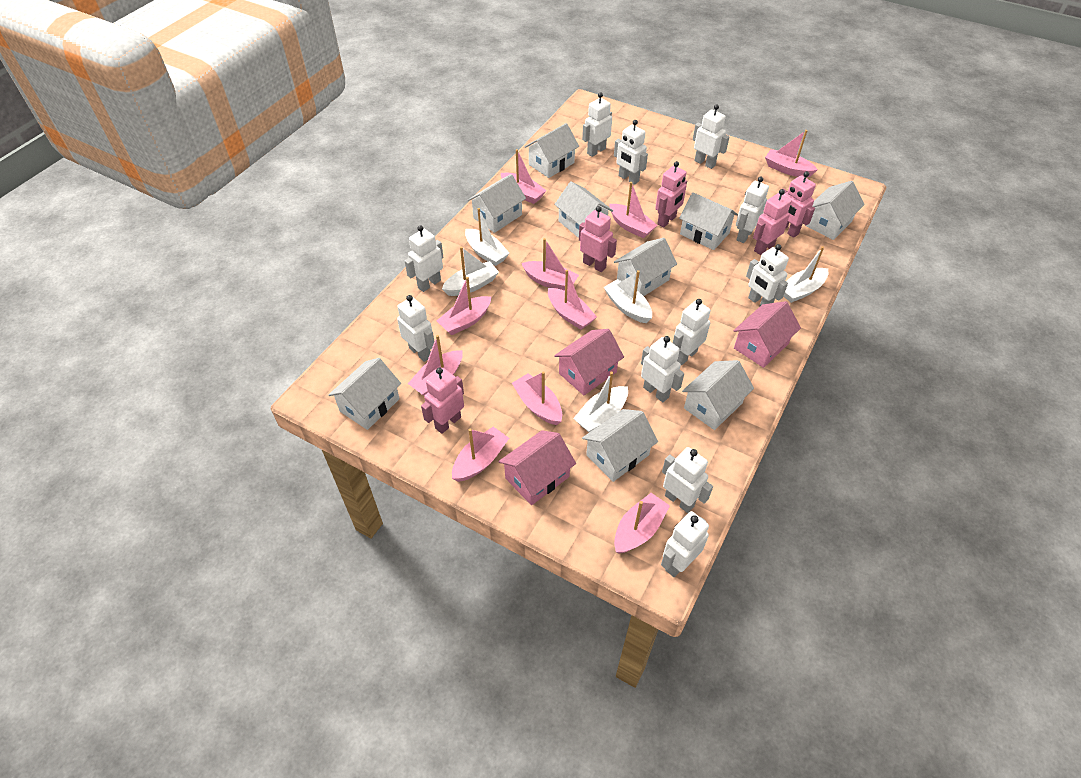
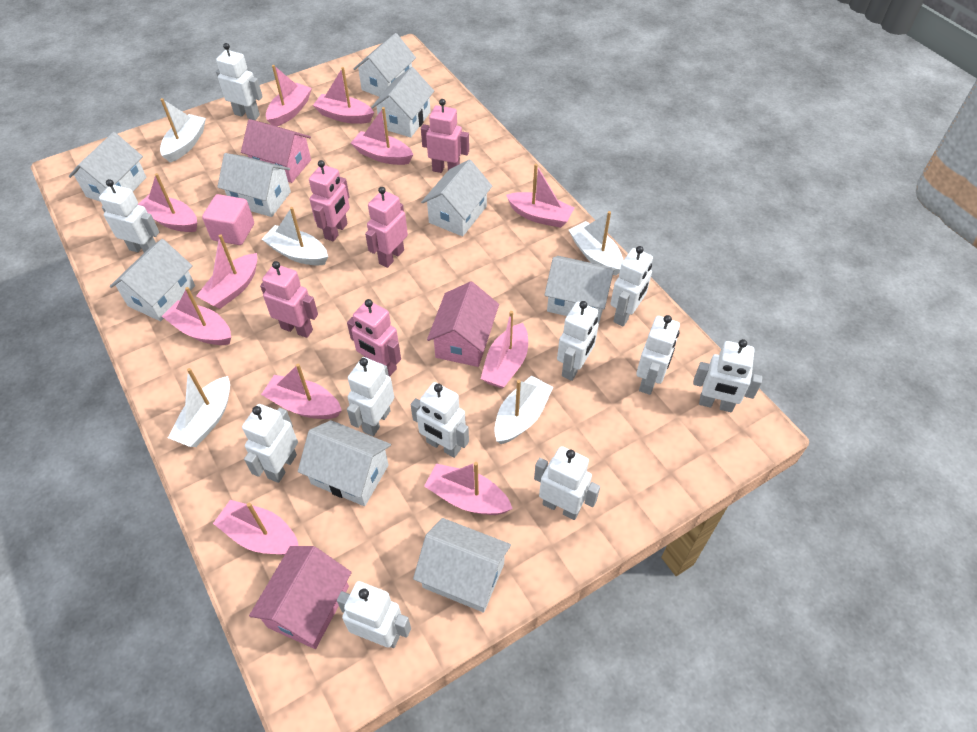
pink boat: [408,335,463,396] [437,277,491,335] [452,427,509,482] [501,149,547,204] [512,371,562,425] [521,238,579,291] [548,270,597,330] [609,182,658,238] [614,493,670,554] [765,130,818,178] = 10 -> [138,173,197,232] [162,287,231,345] [196,234,257,309] [213,500,298,555] [261,364,342,419] [266,65,312,126] [313,67,374,124] [351,107,413,165] [424,462,513,515] [481,311,528,389] [506,164,574,228] = 11
pink cube: none = 0 -> [202,194,254,245] = 1

